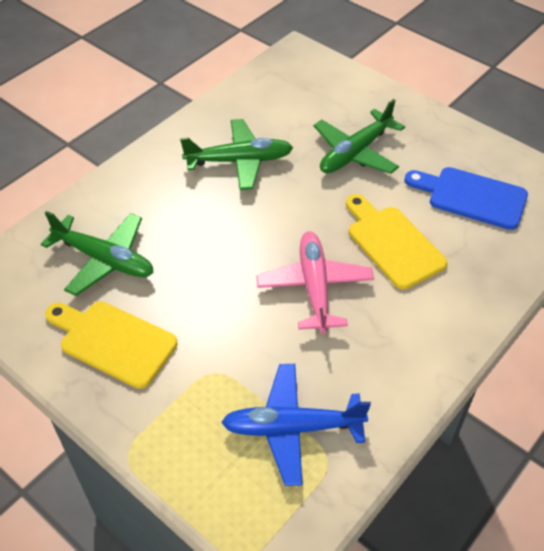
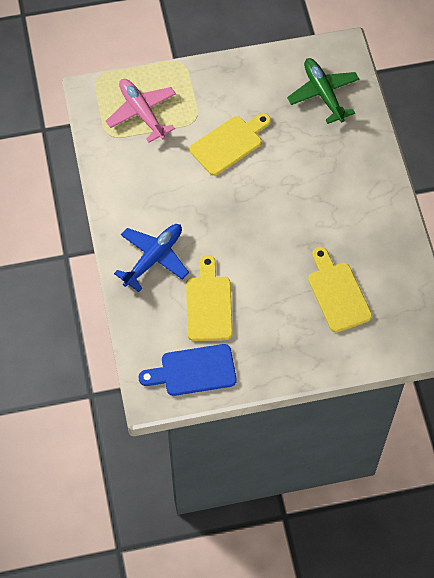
green plane: [41,211,154,296] [180,119,293,190] [314,99,405,174] = 3 -> [287,58,359,124] = 1
yellow cutting board: [45,301,177,389] [346,194,447,289] = 2 -> [186,255,233,341] [190,113,271,176] [308,247,372,332] = 3

